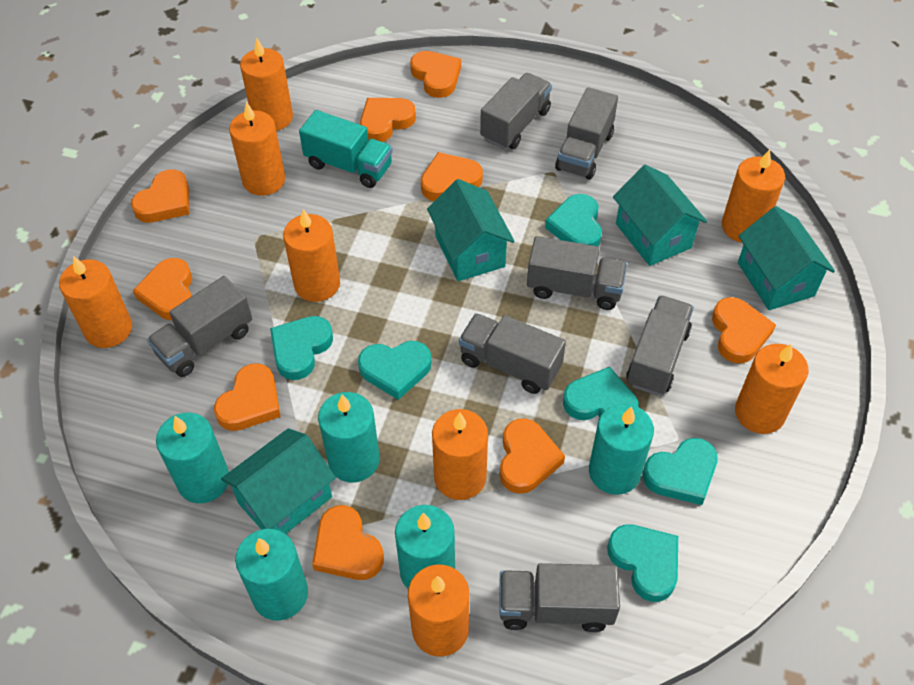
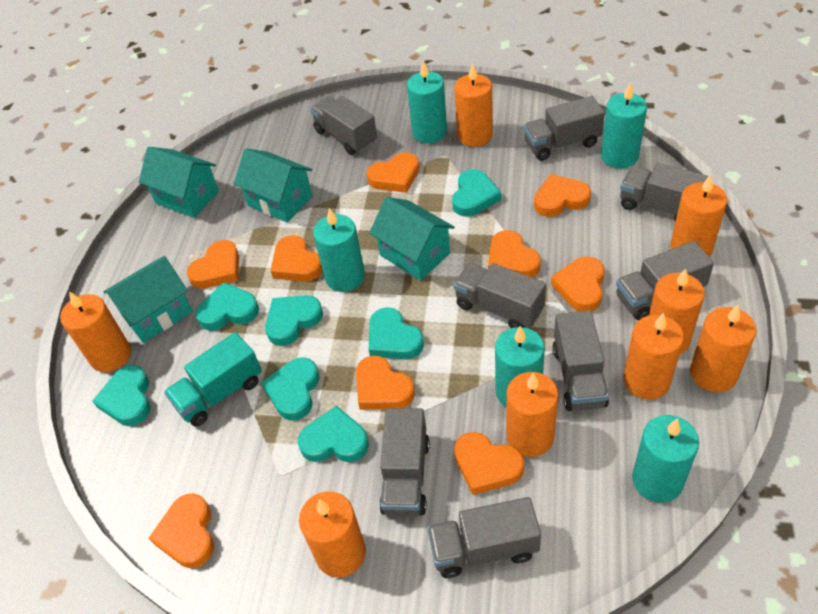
grey truck: [147,276,252,377] [459,313,566,394] [480,73,552,149] [499,563,620,632] [527,236,627,310] [555,87,618,180] [626,295,694,396] = 7 -> [310,96,377,155] [379,408,430,516] [427,497,541,578] [453,263,546,328] [524,96,605,161] [552,310,609,411] [616,241,714,320] [620,163,712,222] = 8
turquoise heart: [270,316,333,380] [358,341,432,400] [545,194,602,246] [563,367,639,420] [607,524,678,602] [643,438,718,505] = 6 -> [93,365,151,426] [195,282,259,331] [261,357,319,421] [265,295,323,346] [298,406,369,462] [369,307,424,359] [452,169,501,217] = 7

